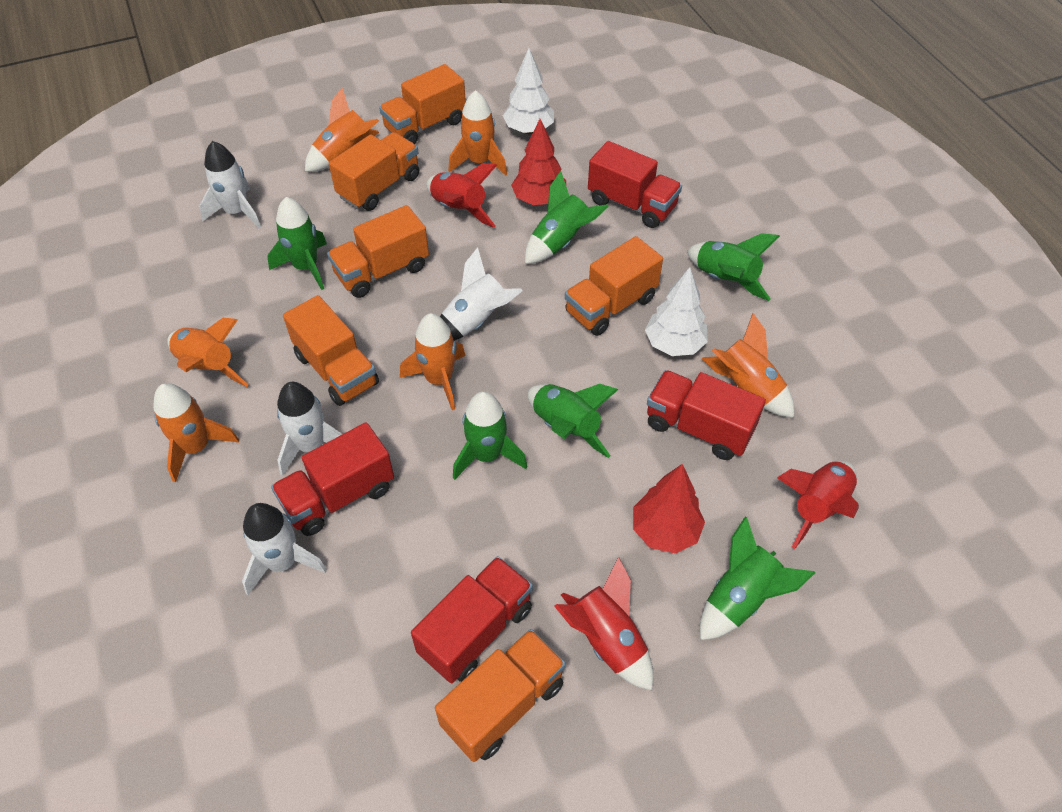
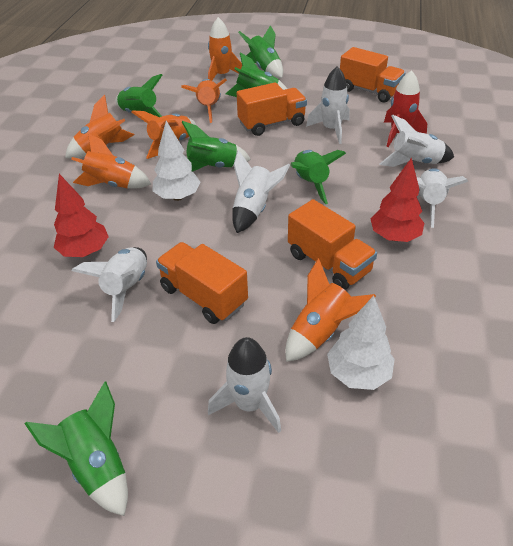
orange truck: [283,295,379,406] [327,205,429,298] [329,132,419,211] [379,64,466,144] [435,629,566,762] [565,236,663,336] = 6 -> [156,242,248,324] [237,82,307,136] [288,199,377,290] [340,47,406,103] = 4
red rocket: [426,163,497,228] [554,557,654,690] [777,461,859,549] = 3 -> [384,70,427,147] = 1
red truck: [271,422,394,536] [411,556,533,683] [588,141,682,228] [647,370,766,460] = 4 -> none = 0
white rocket: [199,141,261,228] [242,503,327,595] [277,382,342,476] [440,247,523,341] = 4 -> [72,247,147,322] [208,337,281,433] [232,150,290,233] [306,66,350,144] [380,114,454,167] [417,168,468,228] = 6

